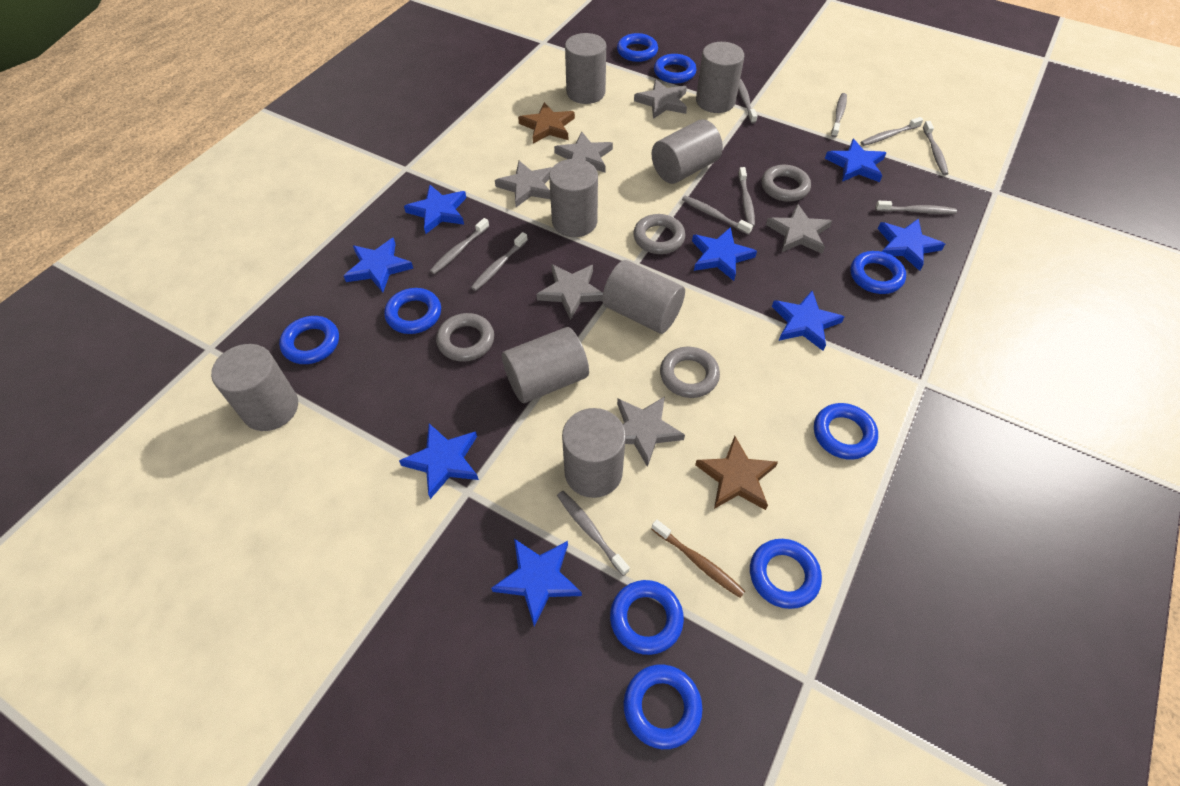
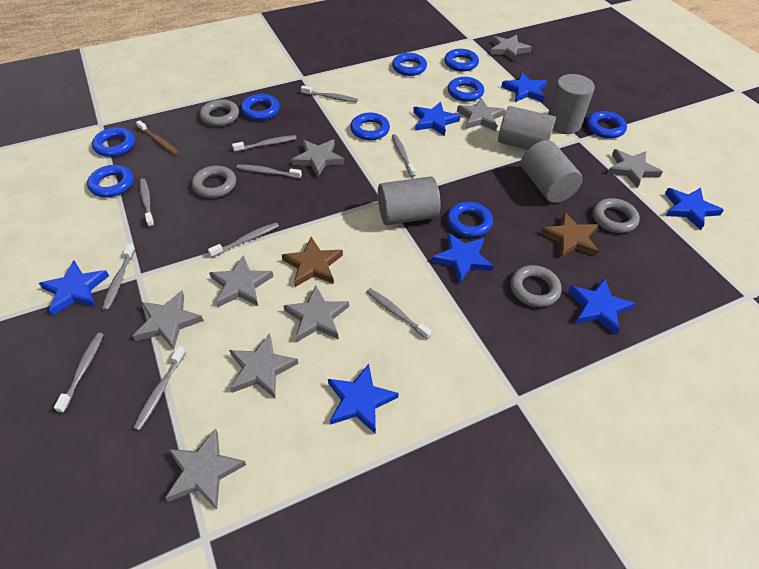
blue star: [344,238,414,292] [399,424,479,499] [404,185,466,234] [491,539,582,626] [692,227,757,281] [772,291,845,351] [825,139,886,182] [878,218,945,271] = 8 -> [39,260,109,315] [328,364,399,434] [413,102,460,136] [432,233,493,283] [501,72,547,102] [568,278,635,335] [665,188,724,230] = 7
grey cylinder: [211,344,298,431] [502,327,589,403] [549,159,598,237] [562,408,626,498] [565,33,606,104] [602,260,685,334] [652,119,723,184] [696,42,744,113] = 8 -> [378,176,441,225] [498,106,556,150] [521,140,582,203] [548,74,595,134] = 4
grey star: [495,161,552,207] [536,264,603,320] [554,132,613,172] [617,396,685,467] [634,79,687,119] [766,204,832,254] = 6 -> [133,291,204,350] [165,428,246,509] [209,255,274,307] [229,334,299,398] [283,285,349,342] [291,139,344,177] [457,98,505,131] [490,35,532,61] [607,149,663,188] = 9

